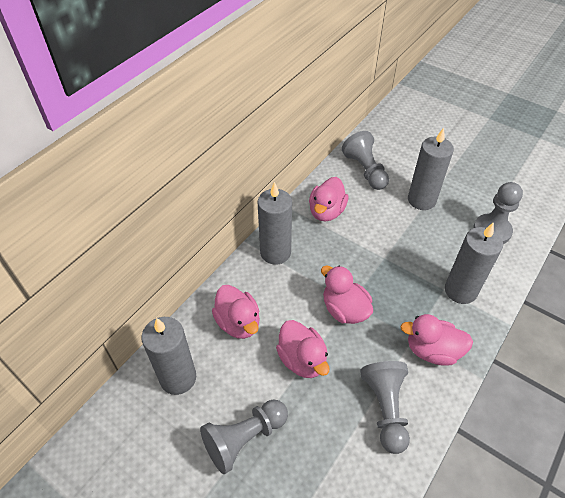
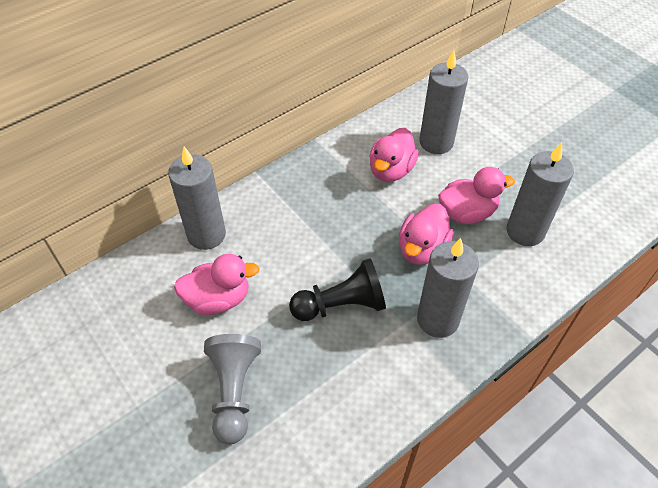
black pawn: none = 0 -> [289,258,386,321] = 1
grey pawn: [200,399,288,474] [342,131,389,190] [360,361,410,454] [473,182,523,244] = 4 -> [204,334,261,444] = 1
pink duck: [212,285,260,339] [276,320,330,378] [309,177,348,222] [321,265,373,324] [401,314,473,366] = 5 -> [174,254,260,315] [369,128,419,182] [399,204,454,265] [438,167,515,224] = 4

